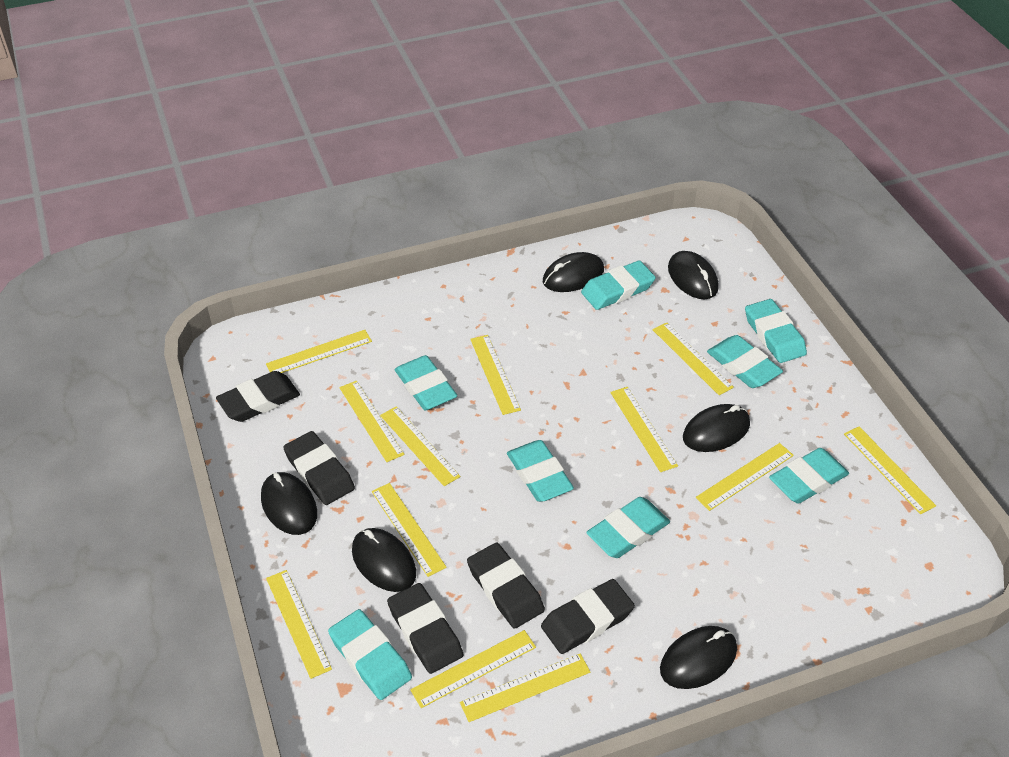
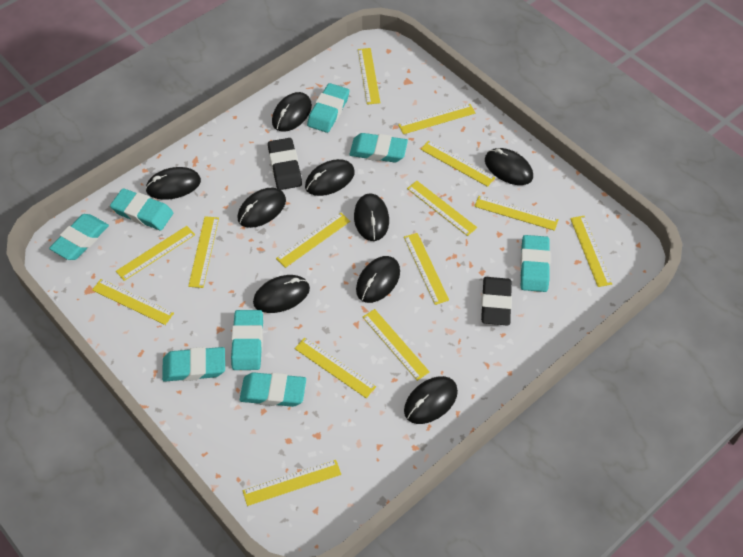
black eraser: [216,371,300,422] [283,431,355,505] [387,583,463,674] [467,543,545,629] [541,579,635,654] = 5 -> [268,138,302,190] [481,277,512,326] = 2
black mouse: [261,472,317,535] [352,528,416,592] [543,252,604,292] [660,626,737,689] [668,251,719,299] [683,404,750,452] = 6 -> [145,167,201,200] [237,188,286,228] [253,275,310,313] [272,92,312,132] [305,159,355,196] [354,193,389,241] [356,256,400,303] [404,376,458,424] [485,148,533,185] = 9
yellow ruler: [266,330,372,373] [266,570,332,679] [339,381,404,462] [372,483,447,577] [380,406,460,486] [410,630,536,708] [460,653,590,722] [470,335,521,415] [610,387,678,472] [653,322,734,395] [696,443,794,511] [844,426,936,514] = 12 -> [92,279,174,325] [116,226,195,281] [188,216,219,288] [243,460,341,506] [276,213,350,268] [295,338,376,398] [358,48,380,105] [363,309,430,381] [398,104,475,134] [404,233,449,305] [407,181,477,236] [421,141,495,187] [474,196,559,231] [570,216,612,287] = 14

